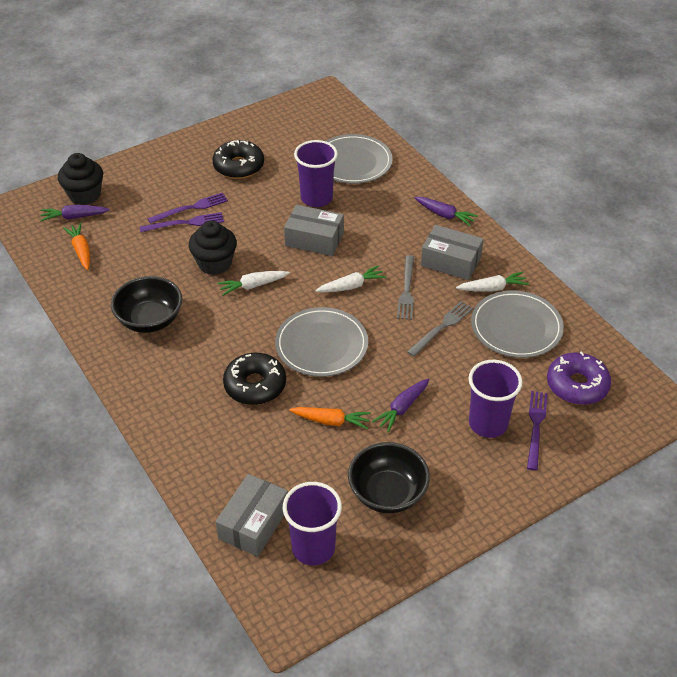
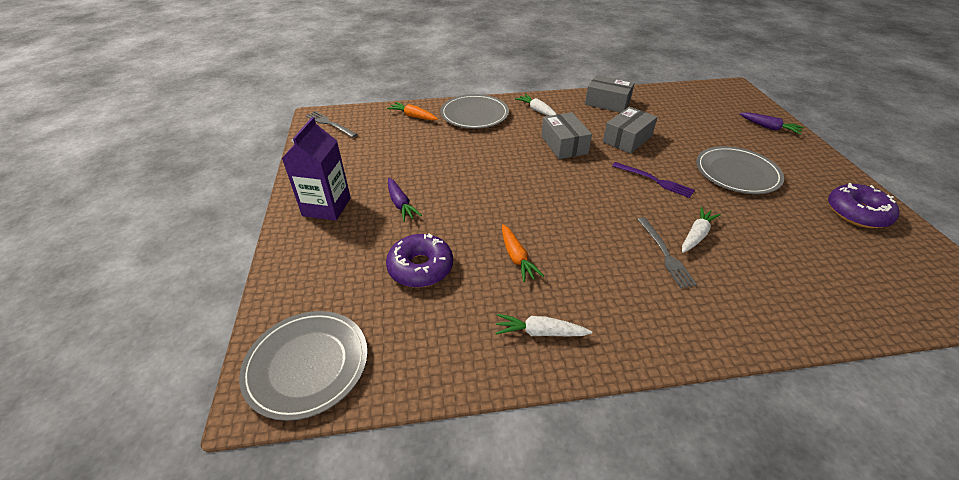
black bowl: [111,276,182,333] [348,442,430,513] = 2 -> none = 0
black cupcake: [58,153,103,205] [189,220,237,275] = 2 -> none = 0
black donut: [213,140,264,179] [223,353,286,405] = 2 -> none = 0
purple carrot: [40,205,110,221] [371,378,429,433] [414,197,478,226] = 3 -> [388,178,422,222] [740,112,804,135] = 2
purple carton: none = 0 -> [282,117,351,221] = 1
purple cup: [283,482,342,565] [294,140,338,207] [469,360,523,438] = 3 -> none = 0
purple donut: [547,351,611,405] = 1 -> [386,233,453,288] [828,183,899,228] = 2
purple fork: [140,212,224,232] [147,192,228,224] [527,391,548,471] = 3 -> [612,162,695,198] = 1

